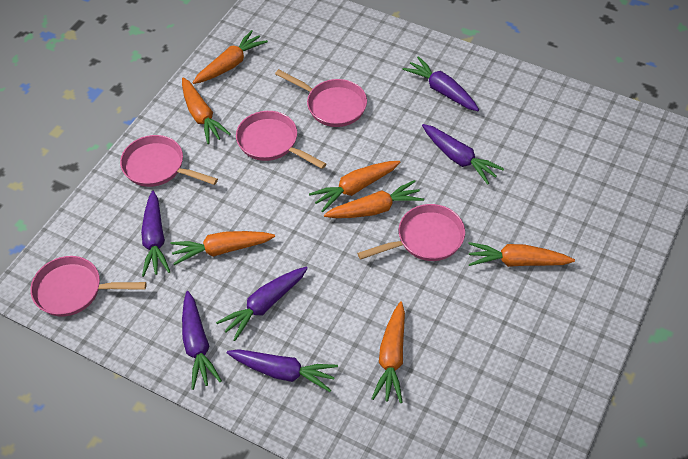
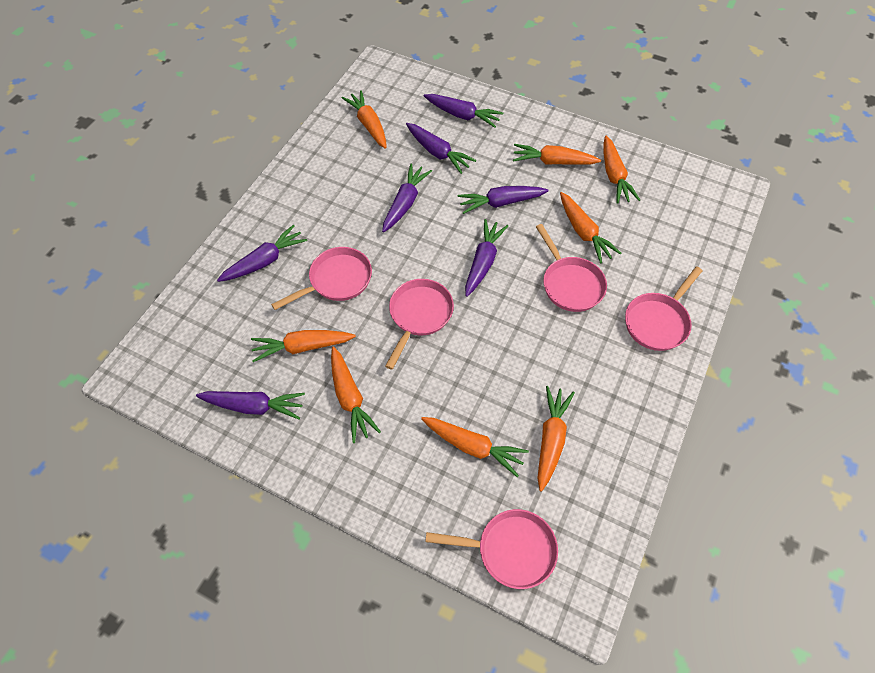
orange carrot: [171,231,275,265] [182,78,231,144] [192,30,268,84] [309,161,400,212] [324,180,424,218] [371,302,405,403] [468,242,575,267] = 7 -> [251,330,356,362] [331,347,381,443] [342,90,387,149] [421,417,529,477] [513,144,601,165] [537,386,575,492] [560,192,622,263] [604,136,640,204] = 8
purple carrot: [141,191,170,277] [182,291,222,390] [216,267,308,341] [227,349,338,392] [402,56,479,111] [422,124,504,185] = 6 -> [196,391,305,420] [217,225,307,282] [382,164,432,232] [406,123,476,174] [423,94,503,128] [458,186,549,214] [465,219,508,297] = 7

